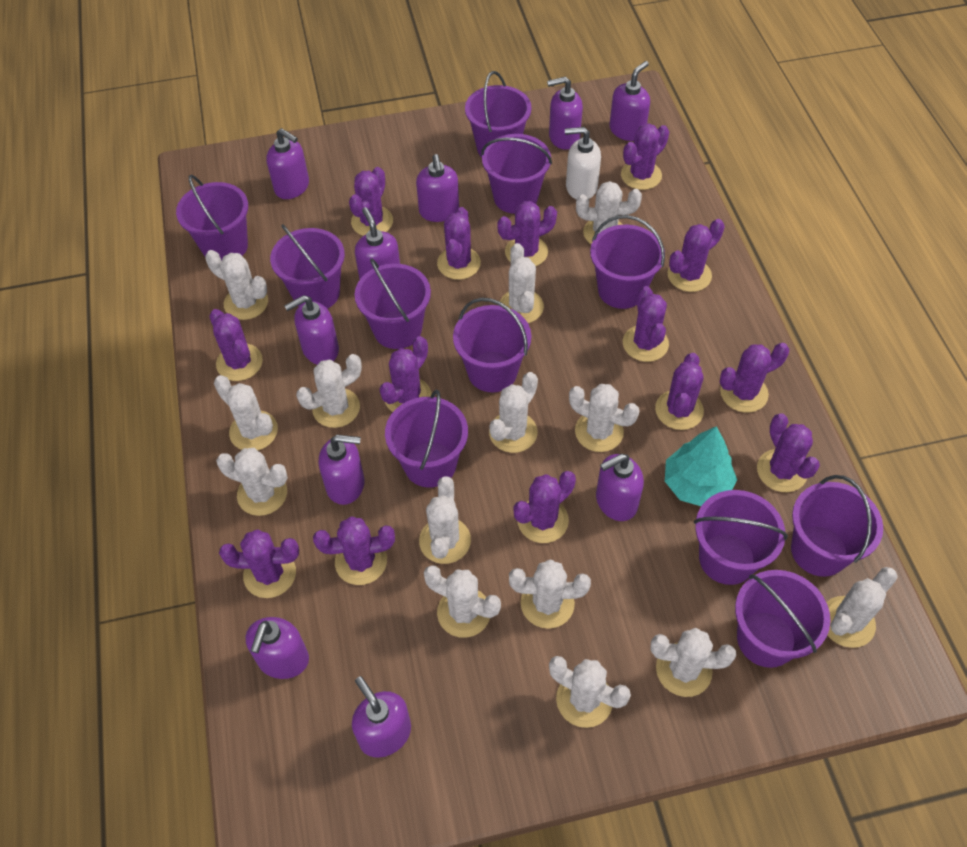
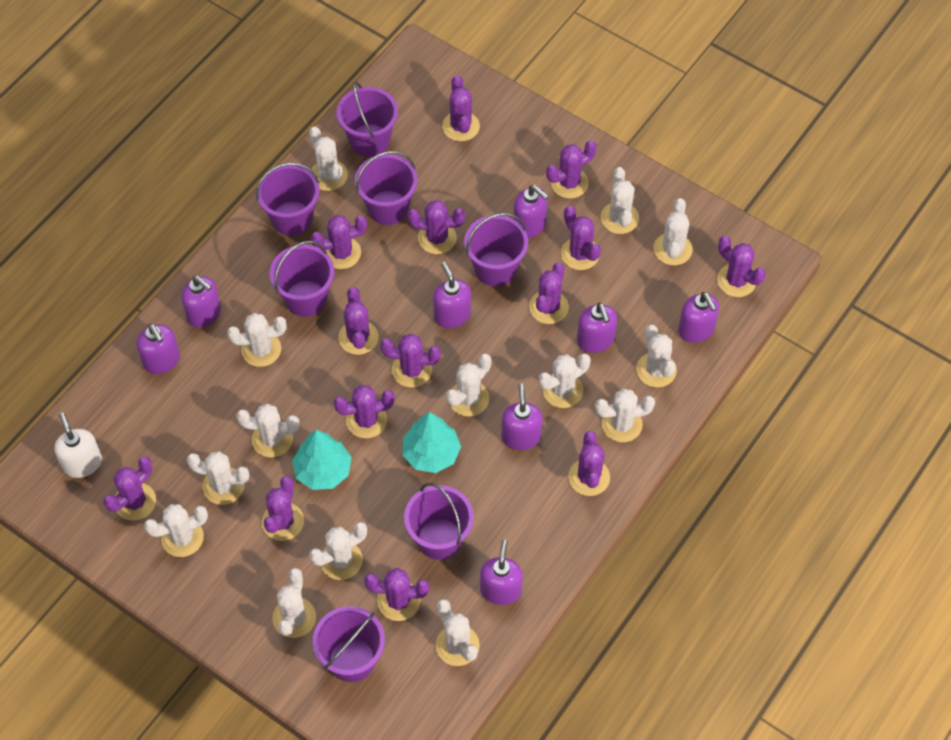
purple bucket: [176,175,248,261] [270,224,345,309] [355,258,431,349] [385,390,468,488] [453,298,531,392] [465,71,532,157] [481,134,552,214] [590,215,665,309] [694,490,788,585] [735,570,830,668] [791,475,883,577] = 11 -> [256,162,320,236] [270,241,335,317] [313,606,385,682] [337,82,398,157] [355,151,418,225] [404,483,474,560] [464,213,528,287] = 7
purple soap dispenser: [245,617,309,679] [266,128,309,199] [284,295,339,365] [319,435,364,505] [352,676,411,758] [355,207,400,280] [416,154,459,222] [547,77,583,150] [596,454,644,521] [609,61,650,141] = 10 -> [136,323,180,374] [181,276,221,328] [433,262,471,328] [480,540,523,605] [501,384,543,450] [513,185,548,238] [577,303,617,353] [678,292,719,343] = 8
turquoise tree: [665,426,737,506] = 1 -> [292,430,352,490] [403,412,461,473] = 2

